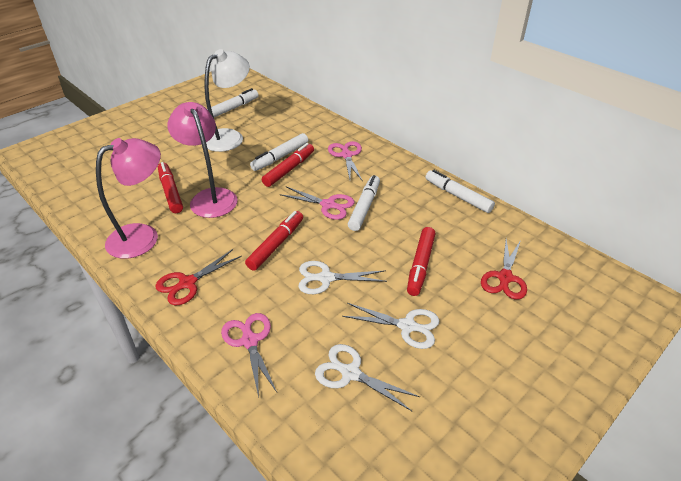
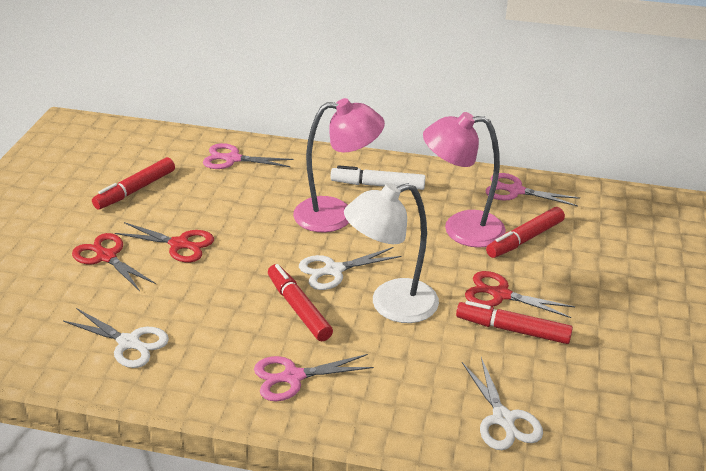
red scissors: [155,249,242,305] [481,239,527,300] = 2 -> [72,233,156,291] [115,222,214,262] [465,271,575,318] = 3
white marker: [207,88,259,117] [250,133,308,171] [348,175,380,231] [426,170,495,213] = 4 -> [331,165,426,190] = 1

